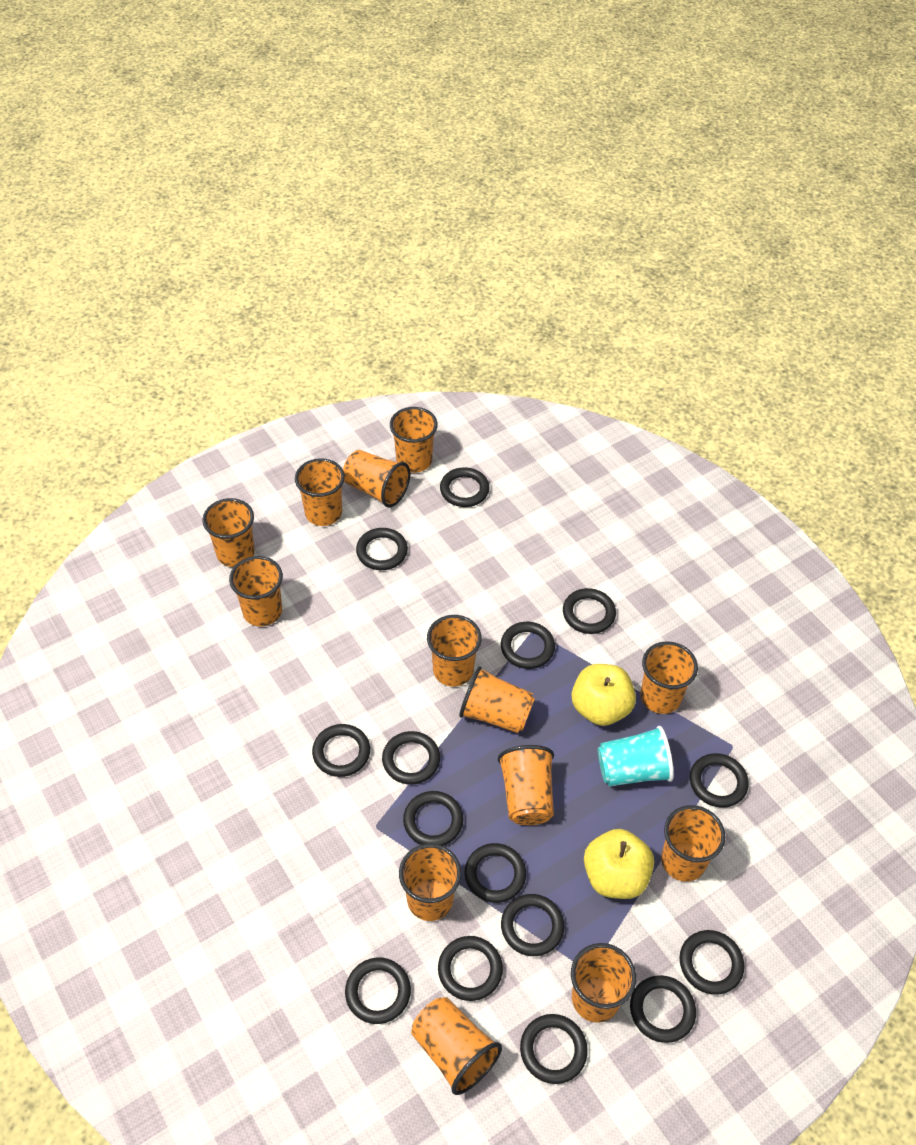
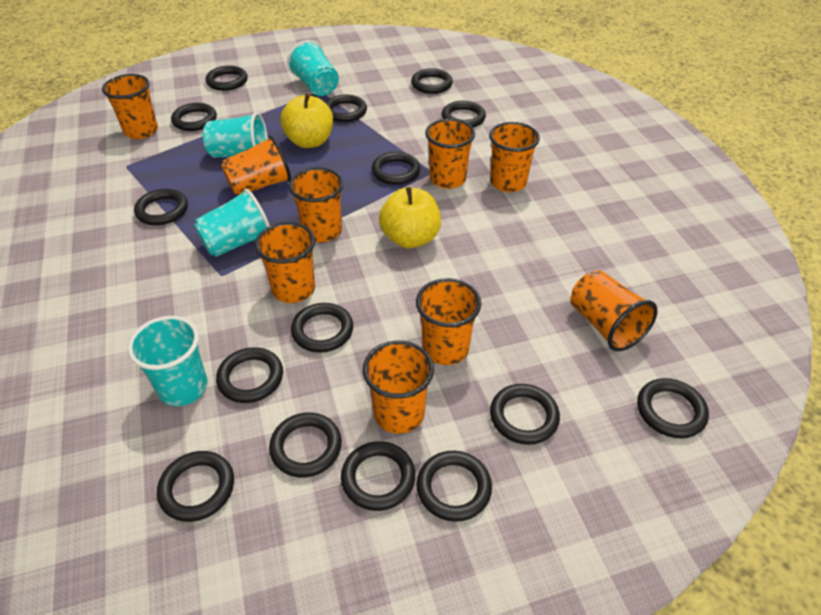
orange cup: [202,498,255,567] [229,556,283,627] [295,458,345,526] [343,450,410,508] [390,407,438,473] [399,843,461,921] [411,997,502,1095] [427,615,482,687] [459,666,535,733] [498,745,554,825] [571,943,636,1023] [640,641,698,714] [661,805,725,882] = 13 -> [102,74,158,139] [221,135,291,195] [255,222,315,303] [289,167,344,242] [363,341,434,434] [416,278,481,365] [425,119,475,189] [489,122,540,192] [570,270,658,351] = 9
turquoise cup: [598,726,674,786] = 1 -> [128,316,208,406] [194,189,270,257] [203,112,268,158] [287,40,339,96] = 4

